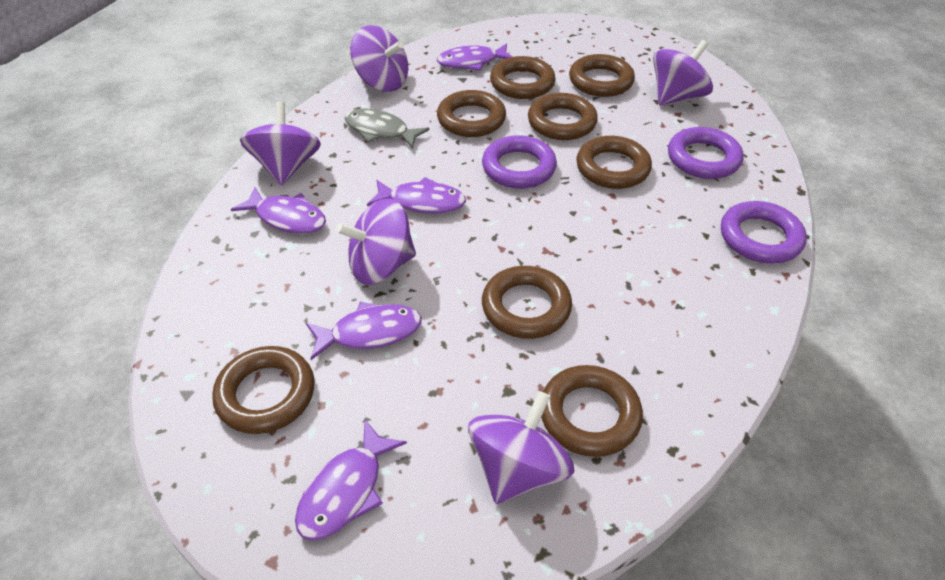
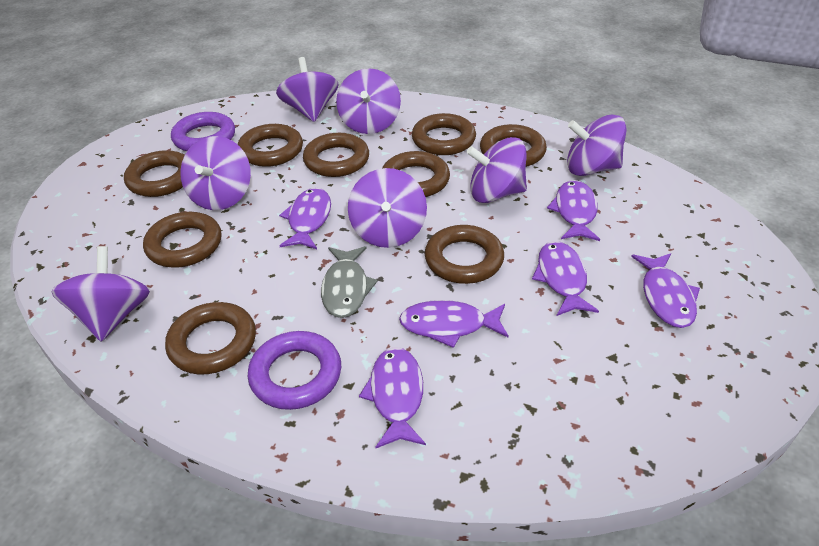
brown ring: [212,346,315,434] [437,90,506,137] [482,266,572,339] [490,56,556,99] [528,93,598,140] [541,365,643,457] [569,54,635,97] [576,136,652,189] = 8 -> [124,150,185,197] [143,212,221,268] [165,302,256,374] [238,124,303,167] [303,133,369,177] [382,151,450,197] [412,113,476,155] [425,225,504,284] [480,124,547,167] = 9
purple fish: [231,187,326,234] [295,420,407,541] [306,302,422,360] [367,177,466,214] [437,43,513,71] = 5 -> [279,188,331,249] [359,347,426,448] [399,300,509,348] [532,241,599,316] [547,180,600,241] [631,253,700,328] = 6
purple ring: [482,135,557,189] [668,127,743,179] [721,201,807,264] = 3 -> [171,112,235,151] [248,331,341,410] = 2
purple spinning top: [240,102,321,186] [336,198,416,285] [350,25,408,92] [468,391,574,504] [653,40,713,105] = 5 -> [51,246,150,341] [180,136,251,210] [276,57,339,122] [336,68,401,134] [348,168,427,248] [467,137,527,203] [567,115,627,176] = 7

